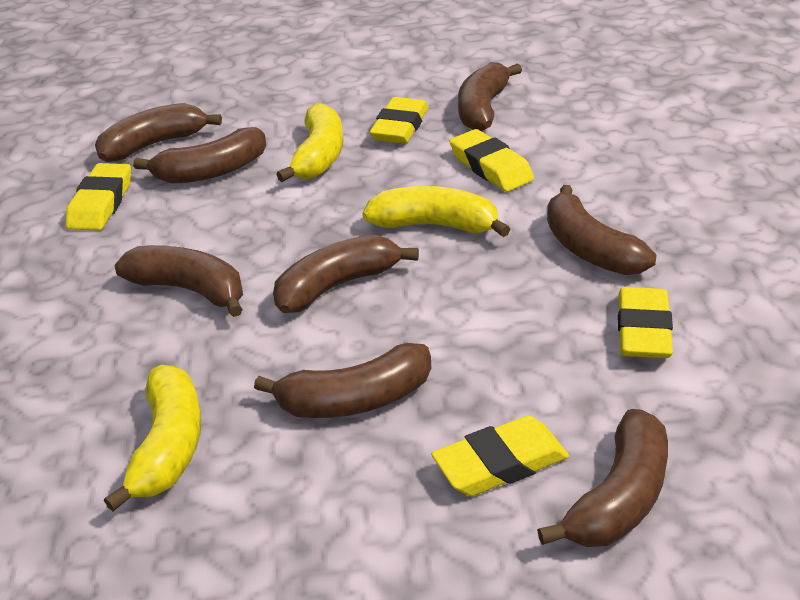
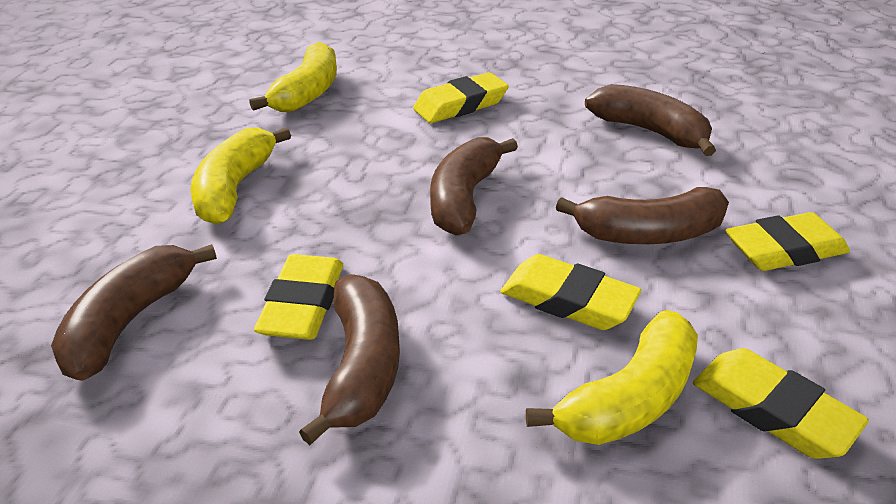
brown banana: [95,103,222,162] [114,245,243,317] [133,127,266,184] [254,343,431,418] [273,235,419,313] [458,62,522,131] [537,409,668,547] [547,185,656,275] = 8 -> [51,244,217,381] [299,274,400,445] [430,137,518,235] [556,187,729,244] [585,84,716,156] = 5

